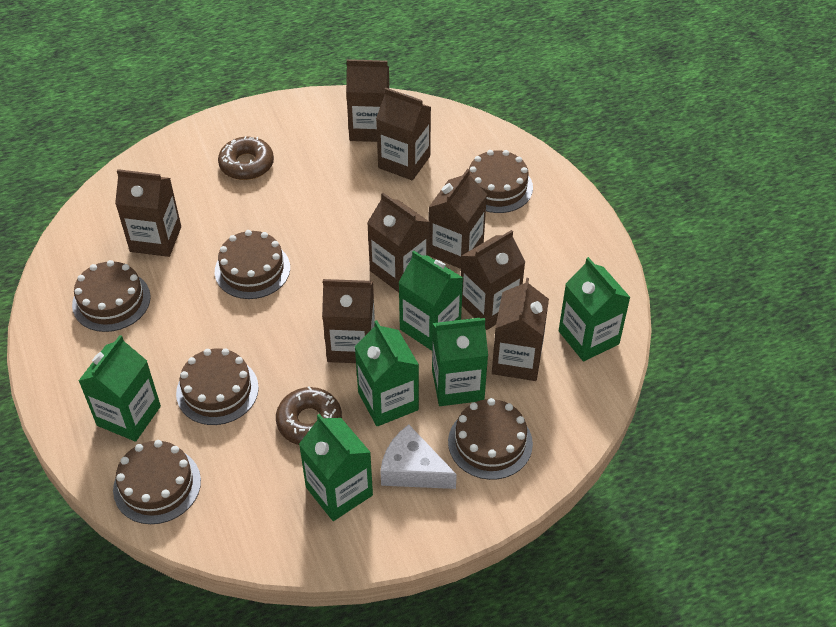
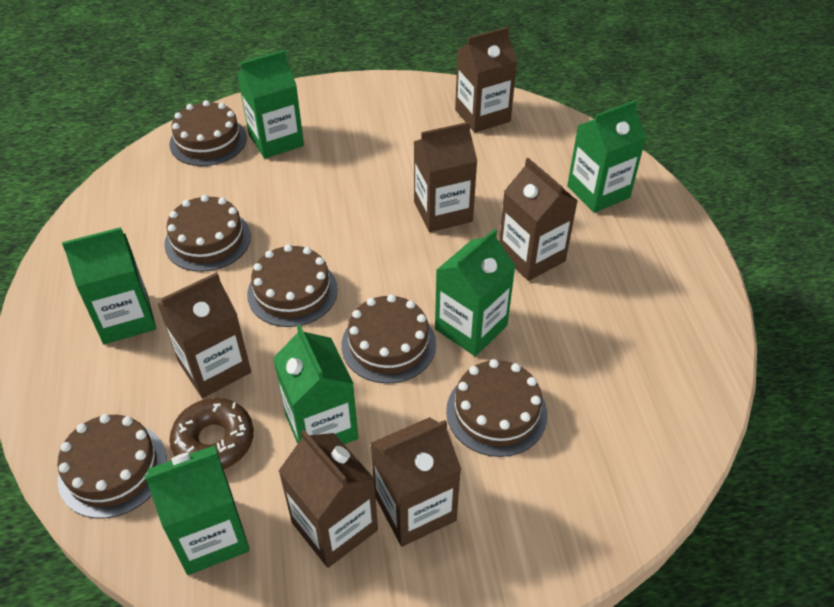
brown carton: [115,169,181,257] [322,279,375,363] [346,59,390,142] [367,193,429,292] [376,88,431,180] [428,169,487,269] [461,230,525,330] [492,278,549,381] = 8 -> [158,272,251,398] [279,430,378,568] [370,417,461,547] [413,122,477,232] [455,27,517,133] [499,158,577,281] = 6
brown donut: [218,136,274,180] [276,386,342,445] = 2 -> [170,398,254,470] = 1
white cheese: [380,425,457,489] = 1 -> none = 0

